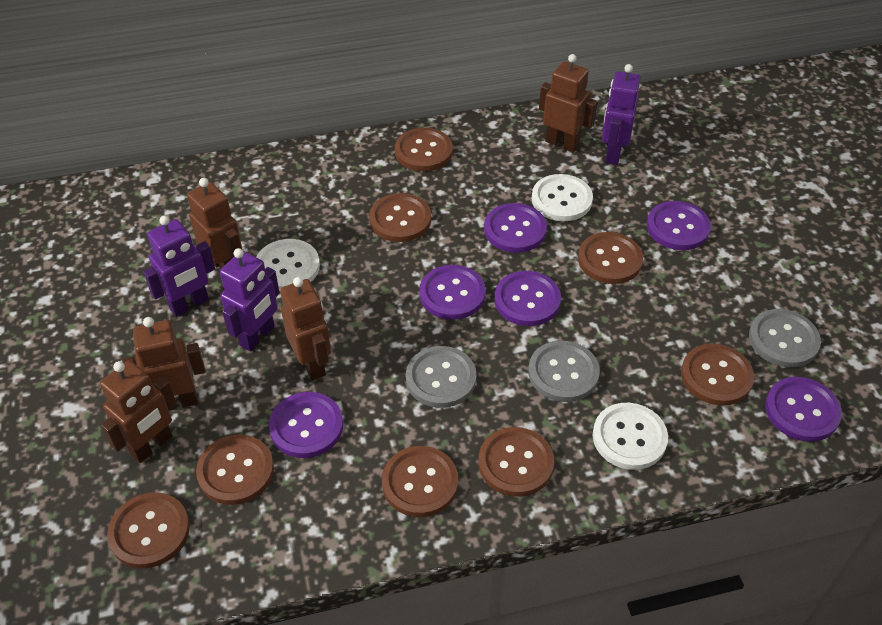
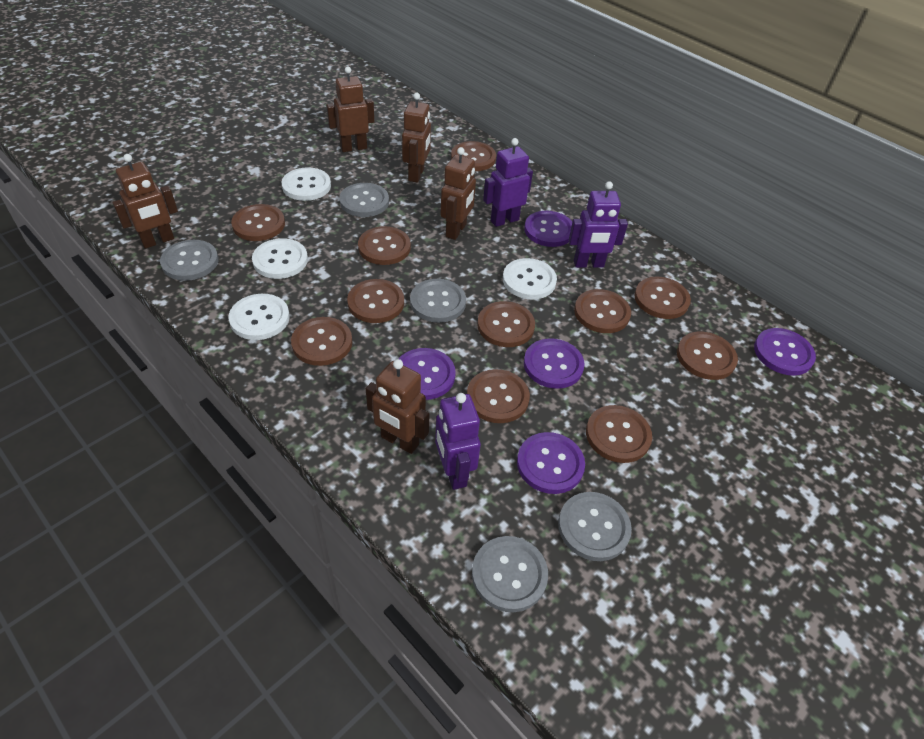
brown button: [107,492,190,568] [196,435,274,505] [369,193,431,242] [382,446,458,517] [395,128,453,171] [479,427,554,497] [578,232,643,284] [681,344,754,406] = 8 -> [231,204,285,241] [291,317,352,366] [347,279,404,323] [358,226,411,265] [451,141,496,171] [467,369,530,423] [477,301,535,347] [574,289,631,333] [586,405,652,463] [634,276,691,319] [677,332,738,380] = 11
grey button: [406,346,476,408] [528,341,600,402] [749,309,821,368] = 3 -> [160,240,218,281] [340,183,389,217] [410,279,466,323] [472,536,548,612] [558,492,632,561] = 5
purple button: [269,392,343,458] [419,265,486,320] [484,203,547,253] [494,271,561,326] [647,201,711,250] [765,377,842,442] = 6 -> [399,348,456,400] [517,432,585,494] [524,211,572,247] [524,338,585,389] [754,328,816,376] = 5
white button: [256,239,320,291] [532,174,593,221] [593,403,668,470] = 3 -> [229,294,290,340] [252,238,308,279] [282,167,331,201] [503,258,557,299] = 4

